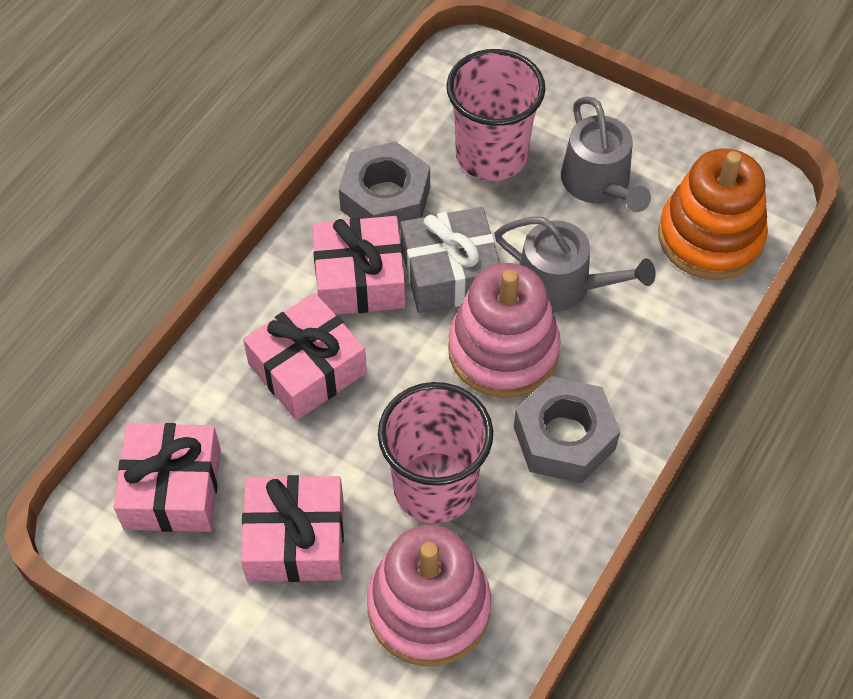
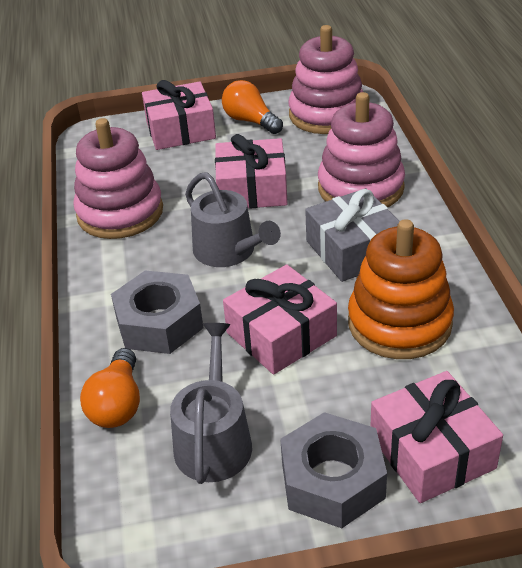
orange light bulb: none = 0 -> [80,348,140,428] [222,80,283,134] = 2
pink cup: [378,382,493,523] [446,49,546,181] = 2 -> none = 0
pink stacking toy: [367,525,491,666] [448,263,561,398] = 2 -> [73,118,163,239] [288,25,363,134] [318,92,405,207] = 3

